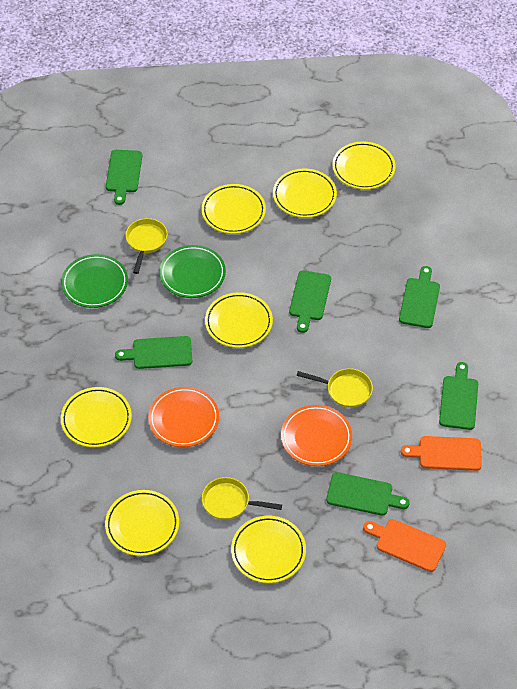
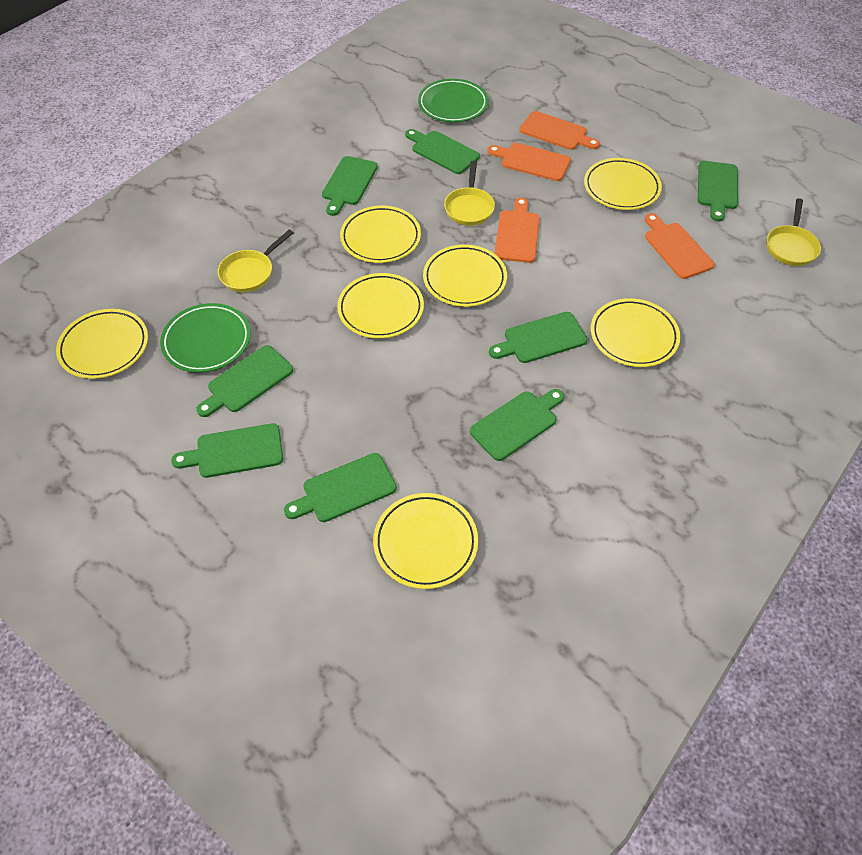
green cutting board: [106,150,142,205] [115,336,192,369] [289,270,331,333] [326,472,410,516] [399,266,440,328] [439,362,478,430] = 6 -> [171,423,283,478] [196,345,293,417] [284,453,397,522] [322,156,378,216] [405,129,480,174] [470,389,564,461] [489,312,587,363] [698,161,738,221] = 8
orange cutting board: [363,519,446,572] [401,436,482,471] = 2 -> [487,143,571,181] [494,197,540,263] [519,111,600,150] [645,213,715,279] = 4
orange plate: [148,387,219,447] [281,405,352,466] = 2 -> none = 0

